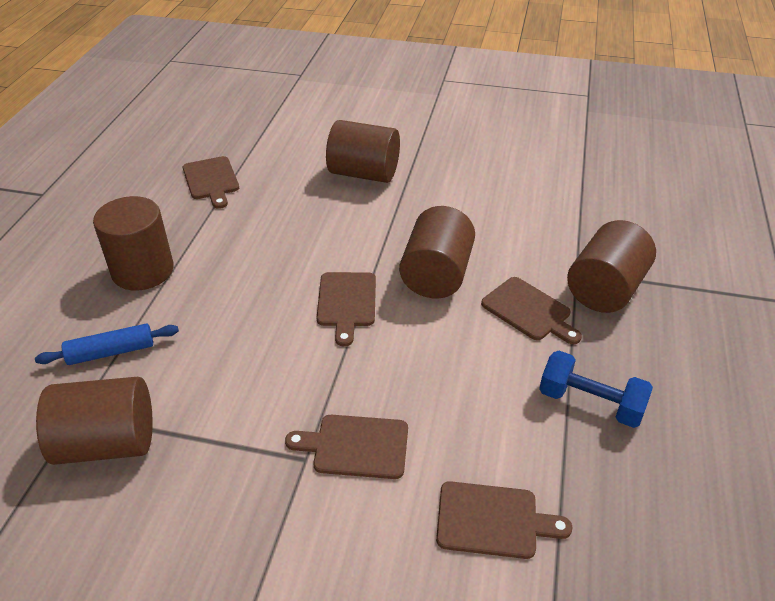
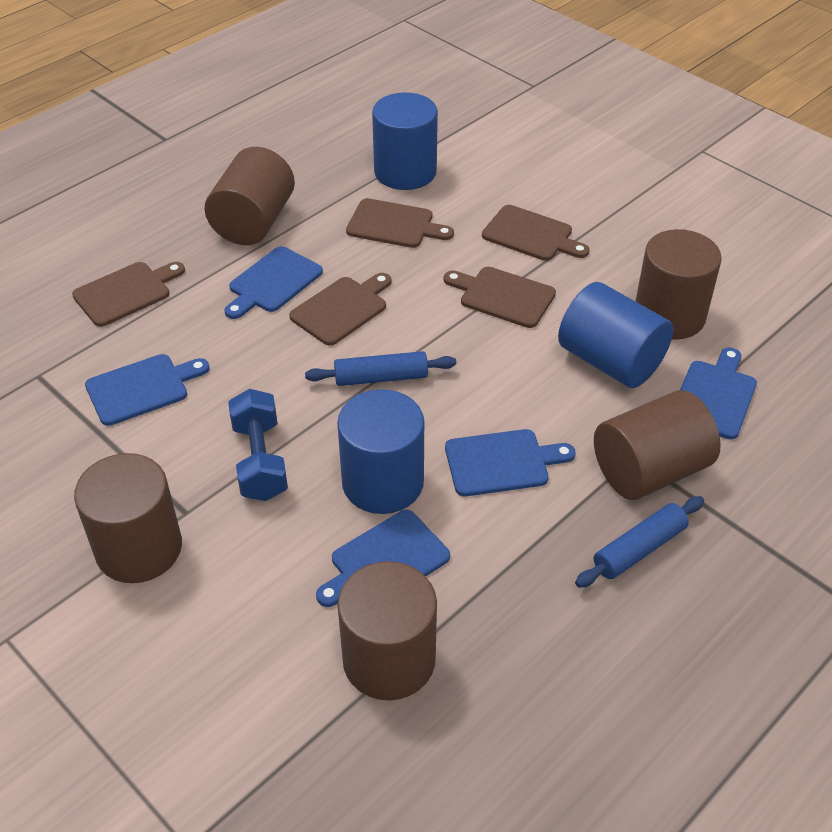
blue cutting board: none = 0 -> [85,354,210,426] [224,246,323,319] [316,510,450,607] [445,429,576,496] [680,347,757,440] = 5
blue cylinder: none = 0 -> [337,389,424,514] [372,92,438,190] [558,282,673,388] = 3
blue rolling pin: [35,324,179,365] = 1 -> [305,351,456,386] [575,496,704,588] = 2

